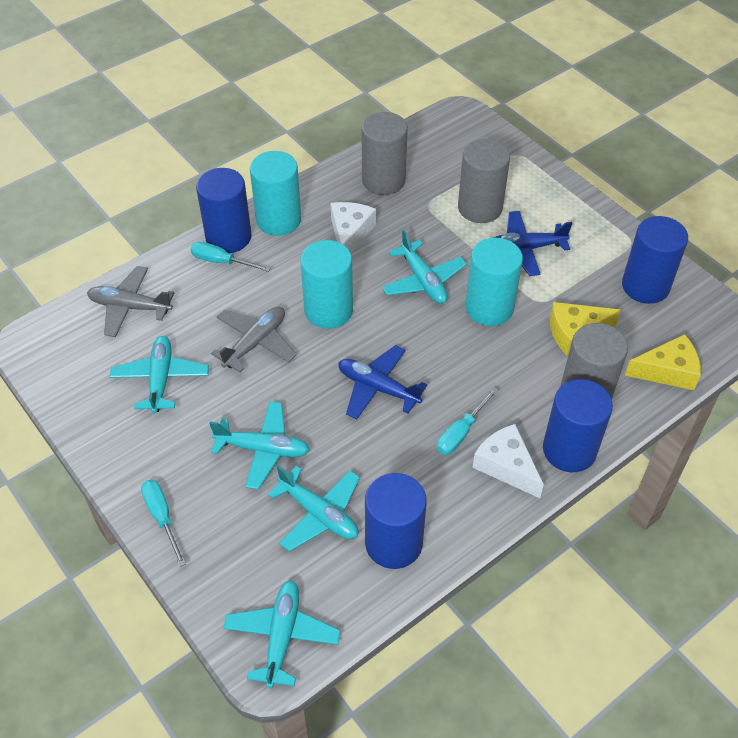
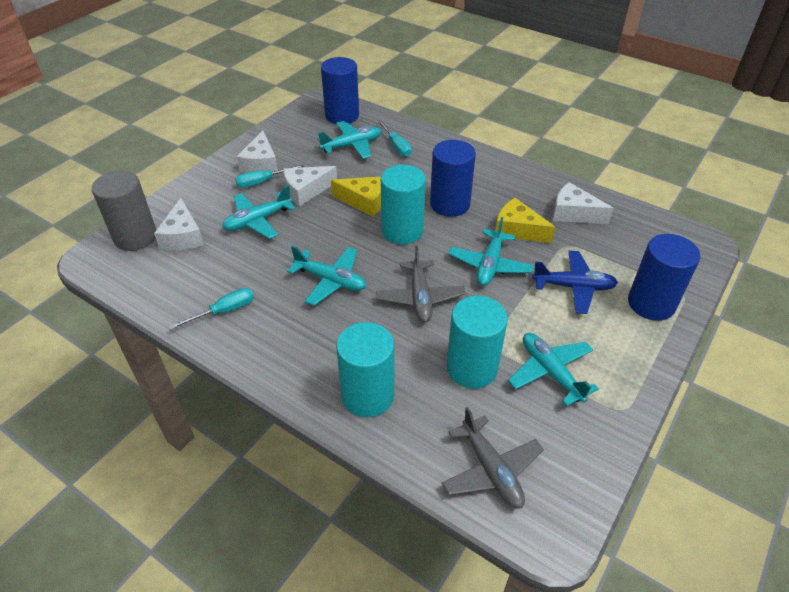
blue cylinder: [196,168,252,253] [365,473,427,569] [543,379,613,472] [622,216,688,304] = 4 -> [321,57,359,124] [430,140,476,217] [628,234,700,321] = 3
blue plane: [338,345,427,419] [493,211,572,276] = 2 -> [532,250,618,314] = 1
grey cylinder: [362,112,408,195] [458,139,510,223] [560,323,628,399] = 3 -> [92,171,156,251] = 1
white cheese: [330,202,376,253] [472,424,544,498] = 2 -> [154,198,204,250] [237,130,278,173] [283,166,337,206] [553,182,614,224] = 4

